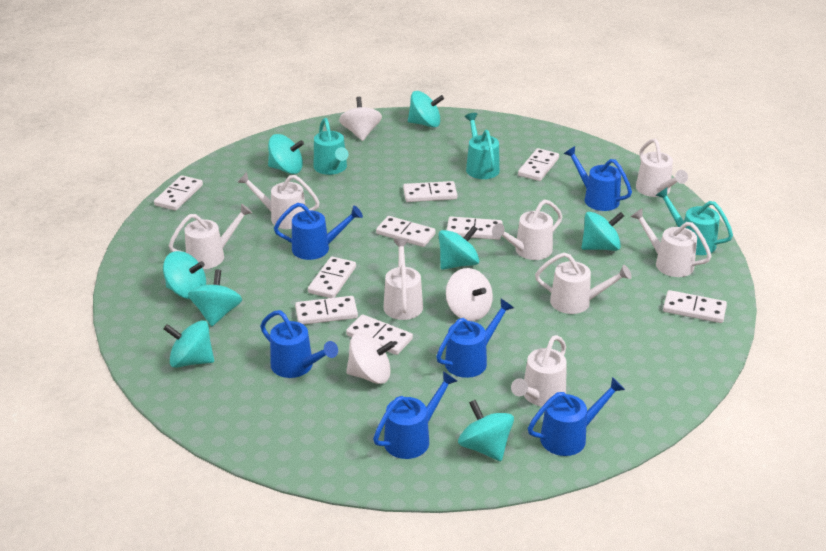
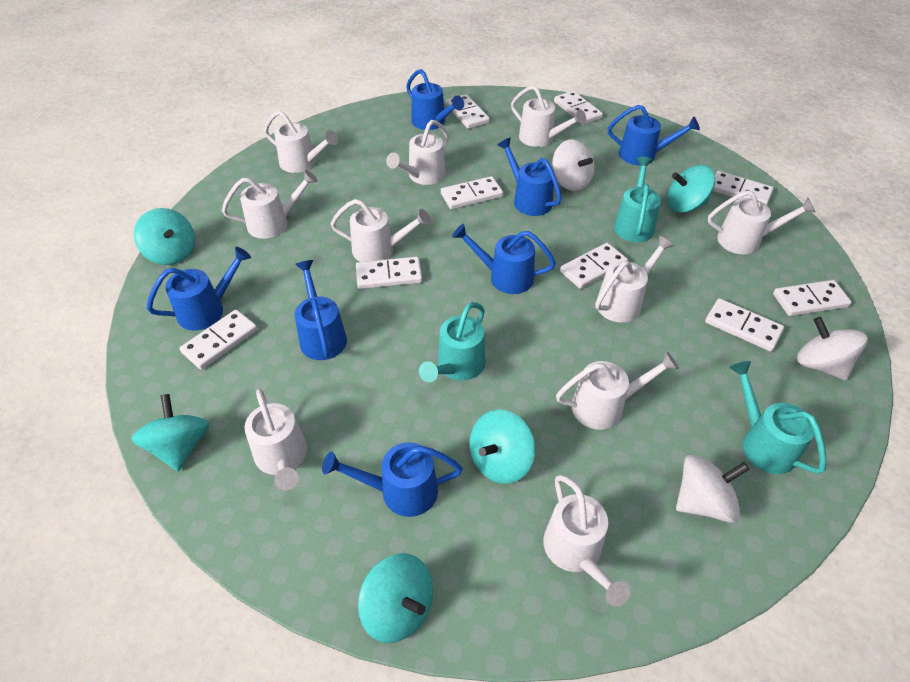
blue watering can: [260,310,338,378] [274,203,363,260] [373,371,457,459] [436,299,514,378] [528,377,625,456] [564,146,632,211] = 6 -> [147,247,251,331] [295,260,347,360] [322,442,462,517] [406,69,464,130] [452,224,556,294] [497,137,562,216] [608,105,700,165] = 7
turquoise spinning top: [163,251,206,299] [164,320,214,368] [188,269,242,326] [268,134,304,174] [408,91,444,128] [439,225,479,270] [458,400,514,461] [582,212,624,251] = 8 -> [132,394,210,471] [134,208,195,265] [358,553,433,643] [470,410,535,484] [667,165,715,213] = 5
white watering can: [169,203,252,269] [237,172,320,229] [383,238,423,320] [492,199,563,260] [511,335,567,406] [535,252,632,314] [631,208,712,277] [636,139,688,197] = 8 -> [222,170,318,239] [245,389,307,491] [264,110,338,173] [331,199,431,262] [386,120,449,185] [511,85,586,147] [543,475,630,607] [556,352,679,430] [595,236,674,323] [708,190,815,255] = 10

